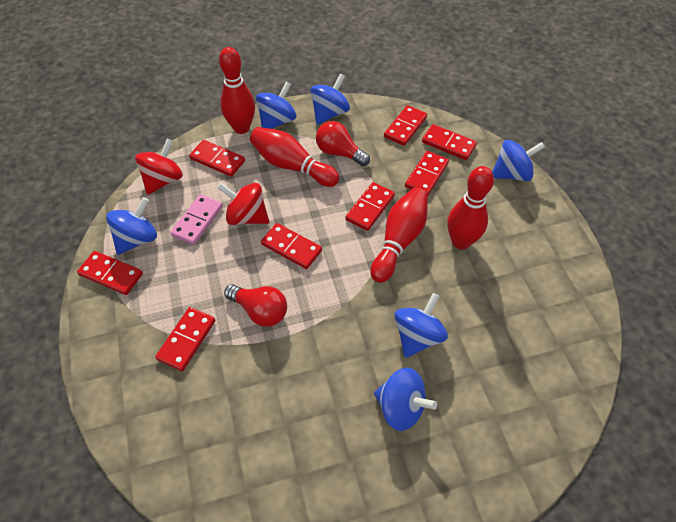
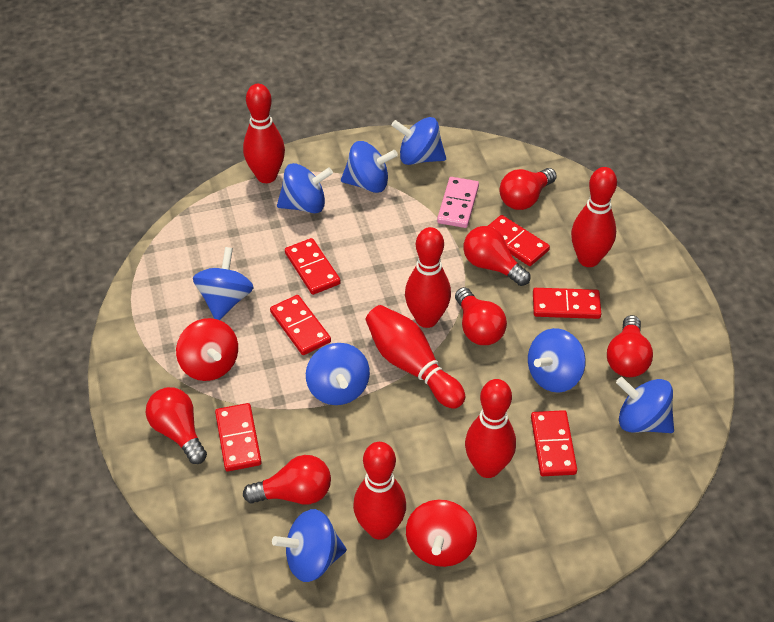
blue spinning top: [106,197,157,255] [256,81,296,129] [310,74,350,124] [374,367,437,431] [394,293,448,358] [492,140,545,181] = 6 -> [193,247,254,320] [272,509,347,582] [277,163,333,213] [306,343,370,405] [341,141,398,193] [391,117,446,165] [528,328,586,393] [616,377,674,433] = 8
red bowling pin: [219,47,255,134] [250,127,339,187] [371,188,428,283] [447,166,494,250] = 4 -> [243,84,285,183] [353,442,406,540] [366,305,465,409] [405,227,451,328] [465,379,516,478] [571,167,617,267] = 6
red domino: [77,251,143,295] [155,307,215,371] [189,140,245,177] [261,223,322,269] [346,182,395,231] [384,105,427,146] [405,151,449,195] [422,124,477,160] = 8 -> [215,403,262,471] [270,295,331,355] [285,238,341,295] [488,215,550,266] [531,410,577,476] [533,288,601,319] = 6
red light bulb: [224,284,287,327] [316,121,370,166] = 2 -> [145,387,207,464] [243,455,331,505] [455,287,507,345] [463,226,530,286] [500,168,557,210] [607,315,653,377] = 6

